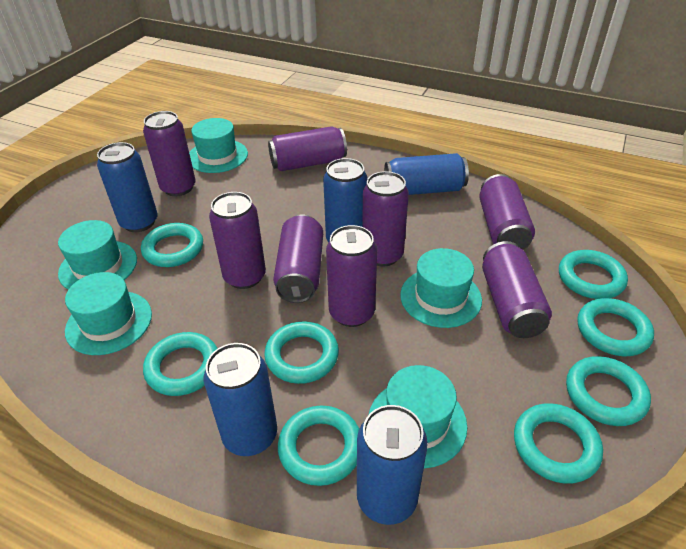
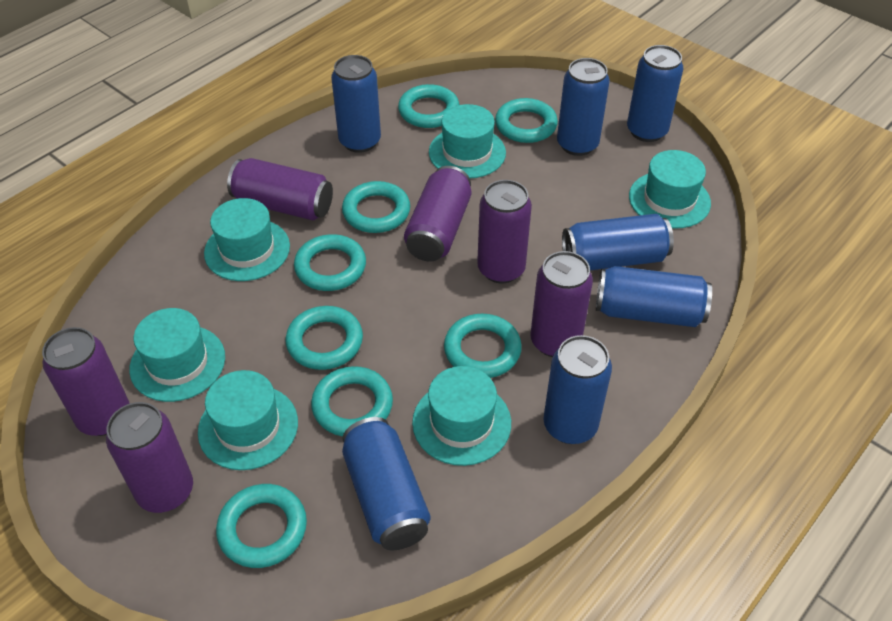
blue can: [97,142,158,232] [204,343,277,456] [323,158,368,242] [357,405,428,525] [384,153,469,195] = 5 -> [331,55,381,153] [342,417,431,550] [543,335,612,444] [557,58,610,156] [562,214,674,271] [596,266,712,327] [627,45,684,142] = 7
purple can: [143,111,196,196] [209,192,266,289] [268,126,347,171] [273,215,323,303] [326,225,377,327] [362,171,409,267] [479,174,535,250] [482,241,552,338] = 8 -> [42,327,130,436] [106,402,193,513] [227,158,333,220] [404,166,471,262] [477,180,532,284] [531,251,593,357] = 6
turquoise hat: [58,220,137,289] [65,272,152,355] [189,118,248,173] [369,365,467,468] [400,248,482,328] = 5 -> [129,308,225,402] [198,370,298,470] [204,198,290,281] [412,366,511,466] [429,104,506,178] [629,150,711,229] = 6

